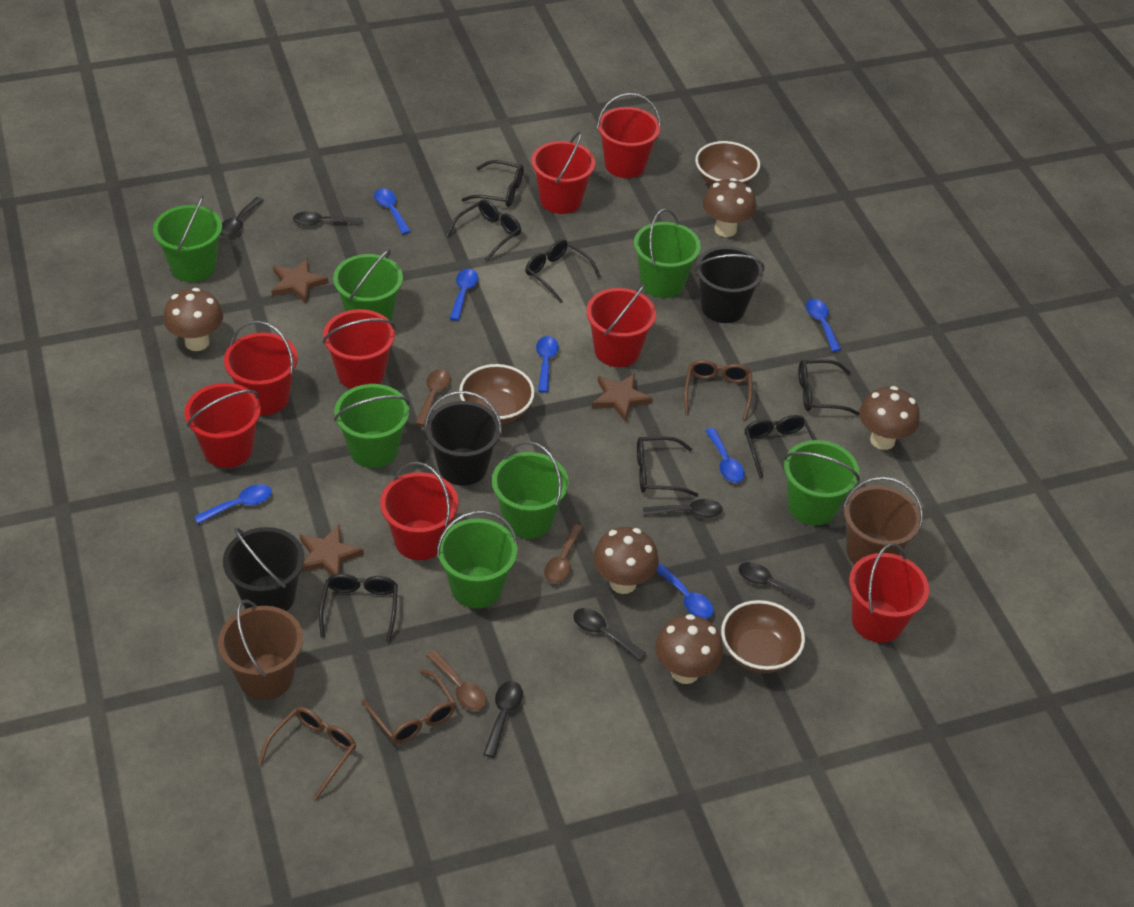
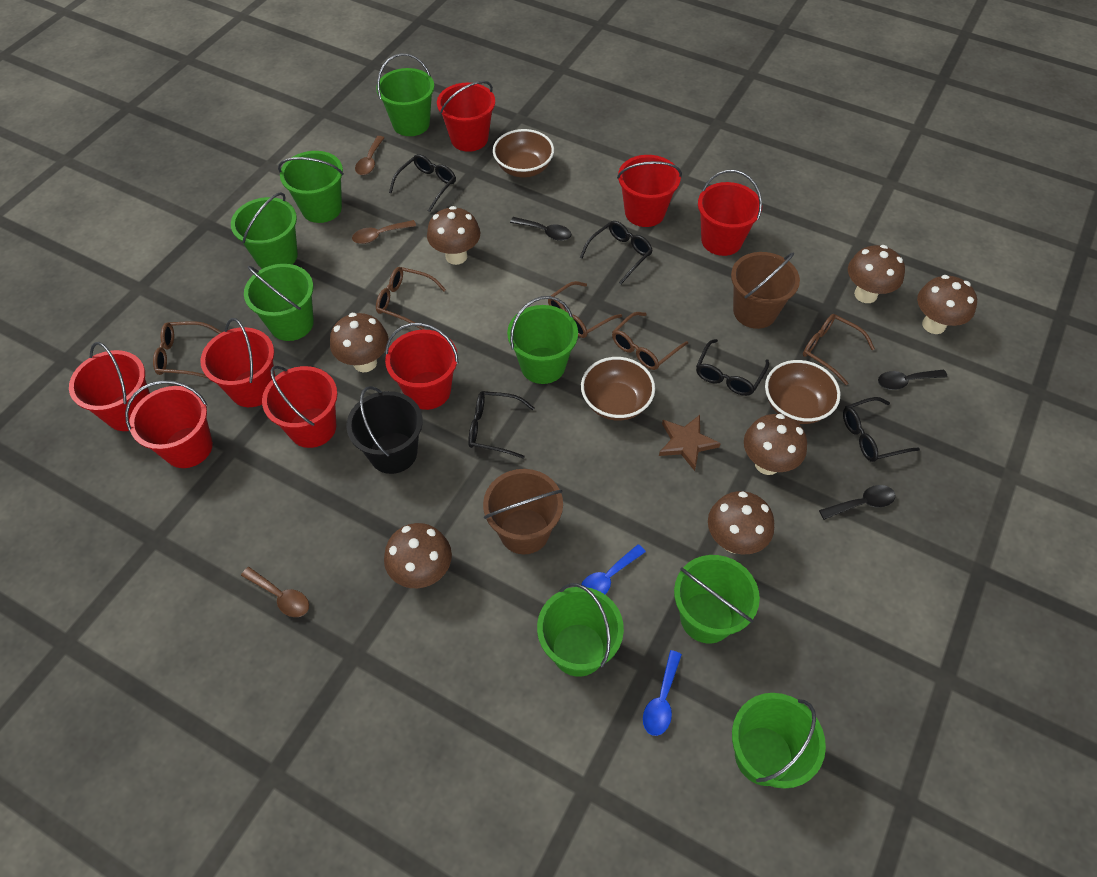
black bucket: [223,527,305,611] [425,391,502,486] [695,246,765,323] = 3 -> [346,386,423,474] = 1
black glasses: [319,573,398,642] [447,200,521,261] [462,160,524,207] [525,239,601,303] [637,436,698,496] [744,415,816,478] [799,359,859,415] = 7 -> [389,154,456,212] [468,391,534,459] [580,221,653,285] [696,339,769,396] [843,397,920,462] = 5
black spoon: [220,197,264,237] [293,211,362,226] [483,681,523,758] [573,608,647,661] [643,499,723,518] [739,562,815,607] = 6 -> [510,217,571,241] [819,485,895,520] [878,370,948,390] = 3
blue spoon: [194,484,272,524] [374,188,411,234] [450,269,478,321] [536,336,559,393] [656,563,714,619] [705,428,745,483] [806,299,841,352] = 7 -> [581,544,646,594] [643,650,682,736] = 2
brown glasses: [258,707,356,799] [362,670,456,744] [684,360,752,420] = 3 -> [153,321,222,378] [376,267,446,330] [548,281,622,338] [612,312,688,370] [803,314,875,385] = 5
brown mushroom: [163,288,223,351] [593,527,659,594] [655,614,723,684] [703,178,756,237] [859,386,920,450] = 5 -> [330,313,388,373] [384,523,452,588] [427,206,480,265] [708,491,774,554] [744,414,807,475] [848,245,905,303] [917,275,977,334] = 7
brown star: [272,258,329,304] [300,525,364,576] [592,373,653,422] = 3 -> [659,415,721,471] = 1
green bucket: [153,195,222,282] [333,249,403,322] [334,384,410,468] [437,511,518,608] [492,441,569,539] [634,209,701,298] [783,440,860,525] = 7 -> [231,192,298,269] [244,264,314,341] [278,151,344,223] [376,53,434,136] [507,296,578,384] [537,583,624,677] [674,555,760,643] [732,693,826,789] = 8

